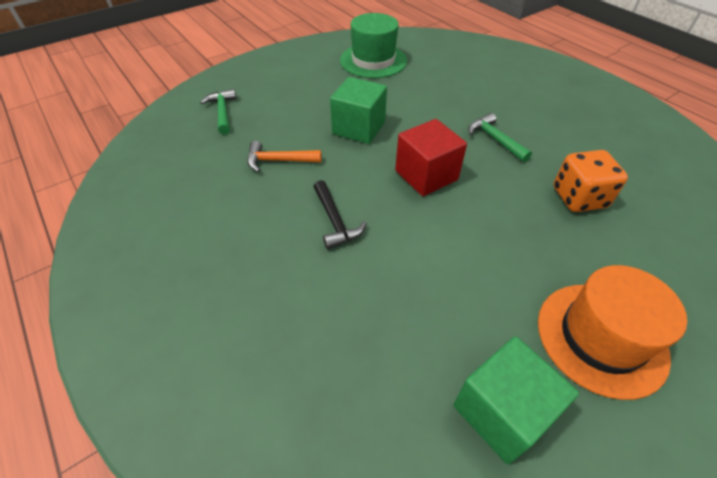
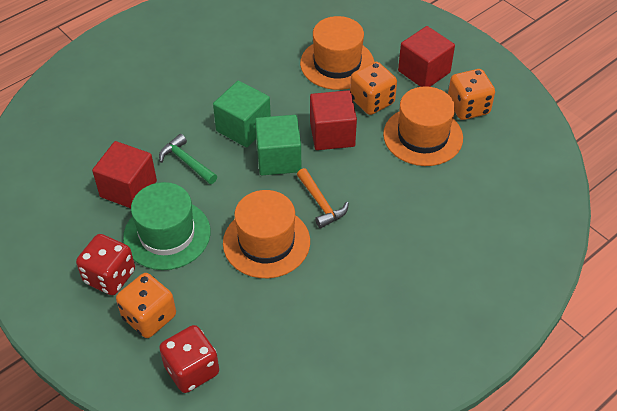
black hammer: [314,180,367,249] = 1 -> none = 0
green hammer: [200,89,237,135] [468,113,532,162] = 2 -> [159,134,217,184] = 1
orange dice: [554,150,628,212] = 1 -> [116,273,176,338] [350,62,397,115] [448,69,495,120] = 3
orange hat: [538,265,687,400] = 1 -> [223,190,310,278] [300,16,374,90] [383,86,463,166] = 3
red cube: [395,119,467,196] = 1 -> [92,141,157,208] [310,90,357,150] [398,26,455,87] = 3
red dice: none = 0 -> [76,234,135,295] [159,325,219,393] = 2

